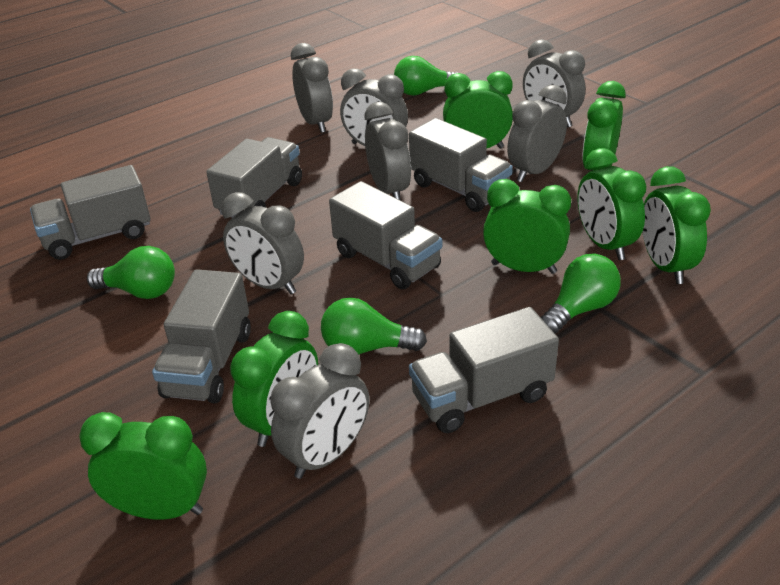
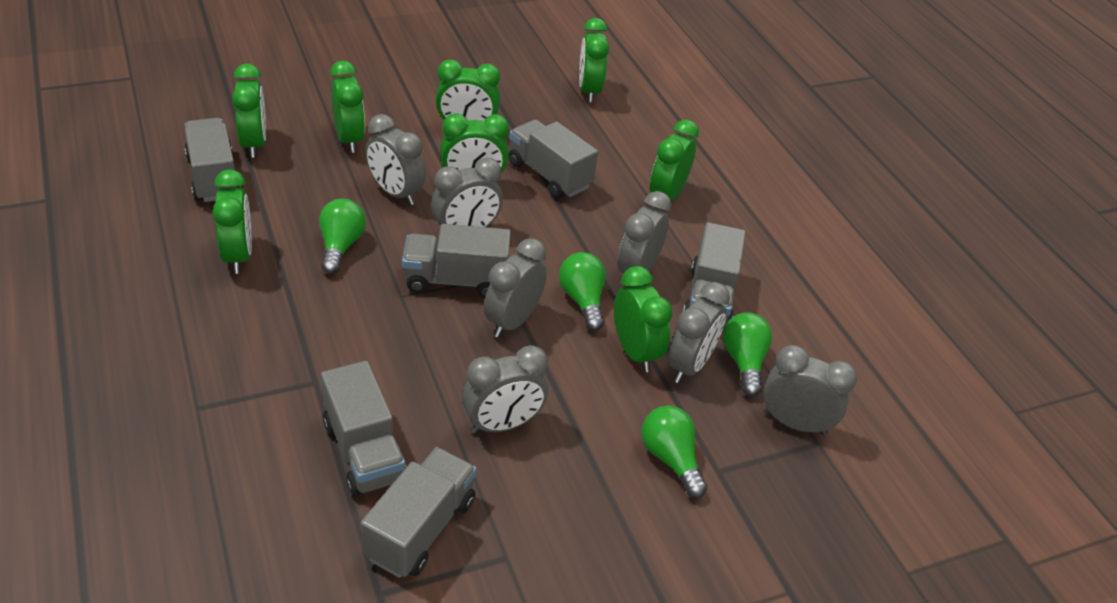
green clock: [79,412,207,520] [230,311,318,447] [443,71,513,149] [483,179,571,274] [577,148,647,260] [582,81,626,171] [642,166,711,284] = 7 -> [212,169,252,274] [232,63,266,158] [330,61,365,153] [436,59,500,124] [441,113,509,184] [579,18,609,102] [614,266,673,372] [650,120,699,209] = 8

